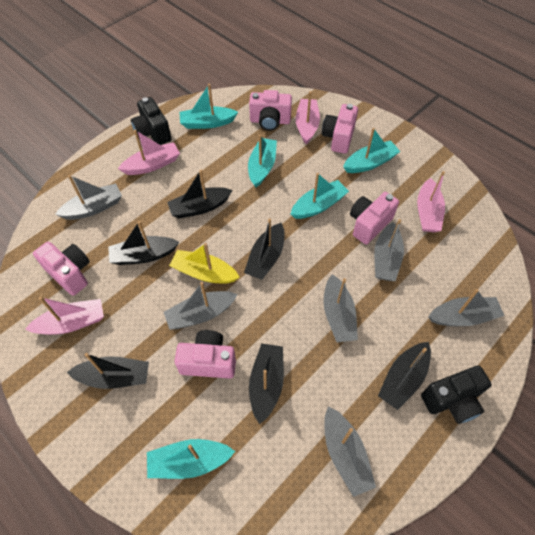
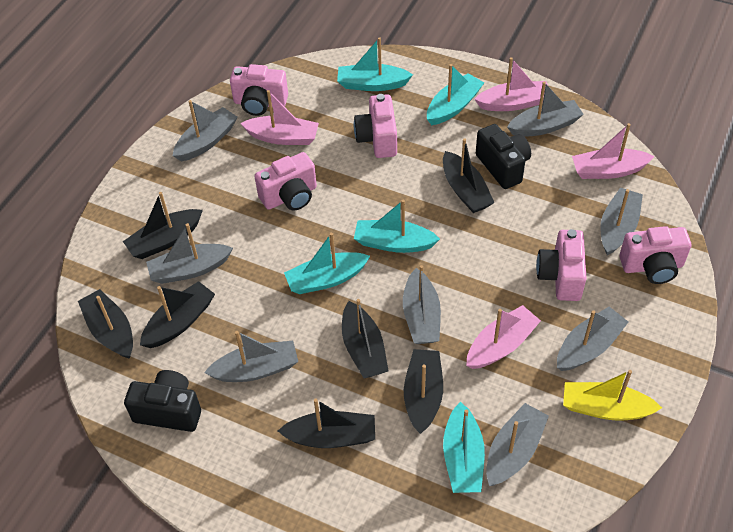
black boat: [67,353,149,389] [108,221,179,265] [167,170,232,219] [244,218,284,280] [249,343,284,424] [378,342,431,410] = 6 -> [78,289,133,359] [123,192,203,259] [140,281,215,348] [278,399,375,448] [342,299,388,378] [404,349,443,434] [443,138,494,213] = 7
grey boat: [55,175,122,220] [164,282,238,330] [324,274,358,342] [324,406,376,497] [374,219,404,281] [428,289,505,326] = 6 -> [146,223,233,284] [173,100,237,162] [204,331,298,382] [403,265,441,344] [486,403,549,486] [507,81,584,137] [557,307,628,371] [600,188,643,255] = 8

